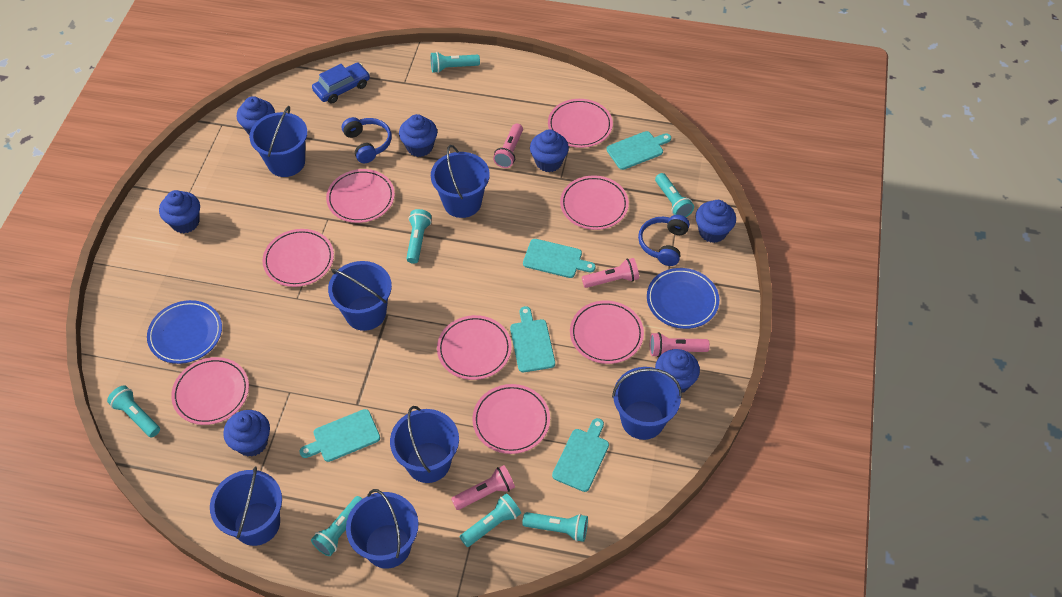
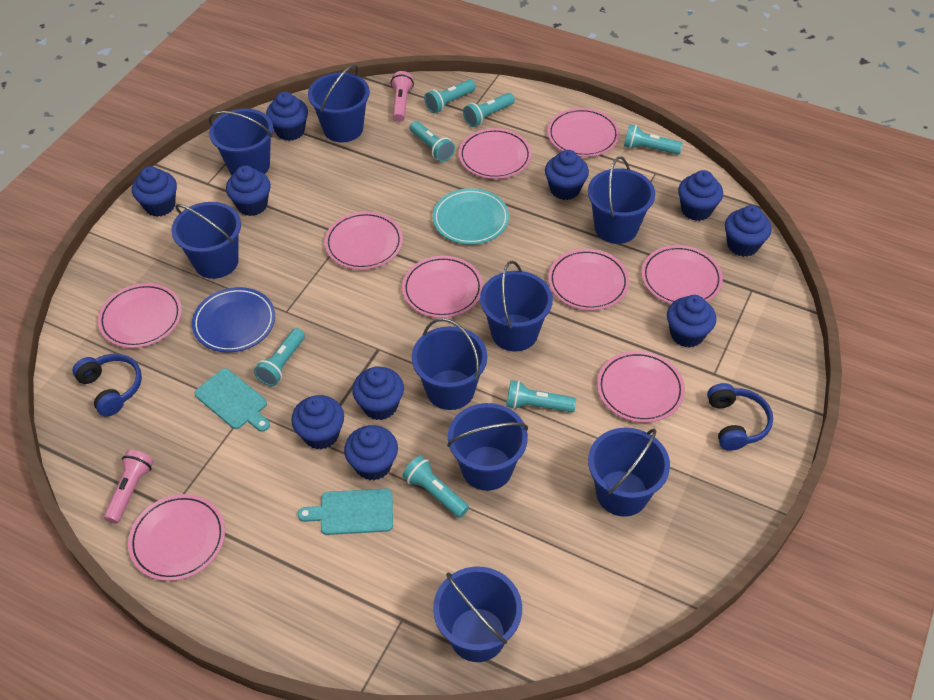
blue bucket: [210,467,282,546] [249,106,308,177] [328,261,392,331] [346,489,419,569] [390,406,459,483] [431,145,490,218] [612,367,682,440] = 7 -> [171,202,241,279] [209,109,273,175] [308,65,370,142] [412,318,487,410] [433,567,522,662] [447,403,528,491] [480,261,553,352] [588,157,655,244] [588,428,670,517] = 9
blue car: [312,62,370,103] = 1 -> none = 0
blue cupcake: [159,190,200,233] [223,410,270,457] [237,96,275,135] [399,114,437,157] [530,129,569,172] [655,349,700,393] [695,200,736,243] = 7 -> [132,166,177,217] [226,165,271,216] [266,92,308,141] [291,395,344,449] [344,425,398,481] [352,366,404,420] [545,150,589,200] [667,295,716,348] [678,170,723,221] [725,205,771,257] = 10
blue plate: [147,300,222,364] [647,268,719,329] = 2 -> [192,287,275,352] = 1
pink flashlight: [451,465,515,510] [493,124,523,168] [582,258,639,288] [650,332,710,357] = 4 -> [104,450,153,524] [391,71,414,122] = 2
pink plate: [171,357,249,425] [263,229,334,287] [326,169,395,223] [437,315,512,380] [473,384,550,454] [548,99,613,148] [560,175,629,230] [570,301,644,364] = 8 -> [98,283,182,348] [128,494,225,581] [324,212,403,270] [402,256,483,318] [459,128,532,179] [547,108,619,157] [548,249,629,311] [597,351,685,423] [642,245,723,304] = 9
turquoise cutting board: [299,409,380,462] [510,306,555,372] [523,239,596,278] [552,418,609,492] [606,131,671,170] = 5 -> [194,368,270,432] [298,489,393,535] = 2
turquoise plate: none = 0 -> [433,188,509,245] = 1

